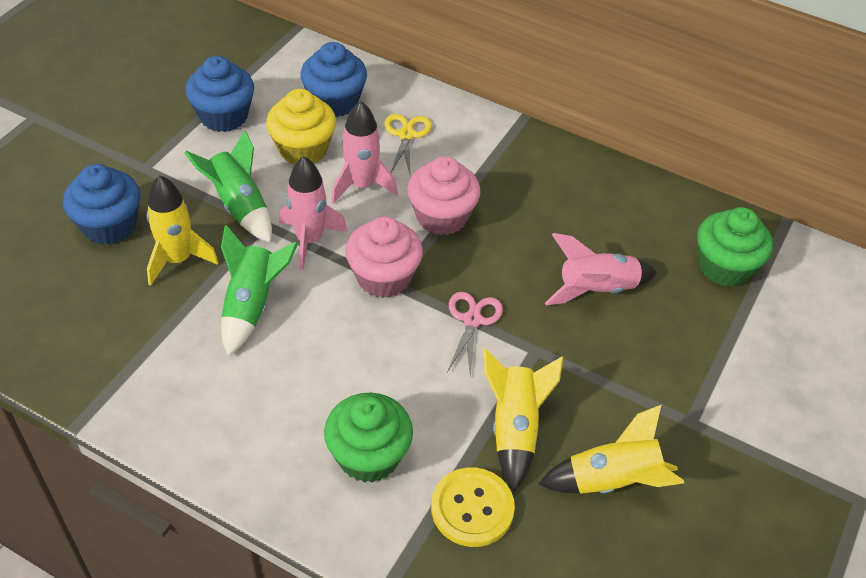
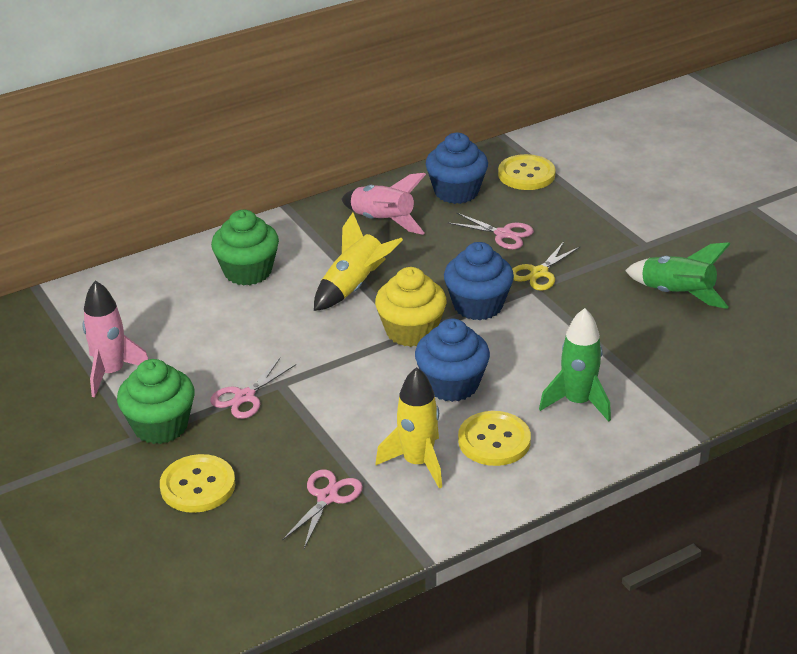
pink cupcake: [345,217,423,298] [407,156,481,235] = 2 -> none = 0
pink rocket: [279,156,348,270] [331,101,398,204] [545,233,657,305] = 3 -> [82,280,148,397] [341,173,426,235] = 2
pink scissors: [447,292,503,377] = 1 -> [210,358,296,419] [282,469,363,548] [448,213,534,249] = 3
yellow button: [431,467,515,547] = 1 -> [160,454,235,513] [458,411,531,466] [498,154,556,190] = 3
yellow rocket: [147,175,219,286] [483,349,563,492] [539,405,684,494] = 3 -> [314,213,403,311] [376,367,442,489] = 2

